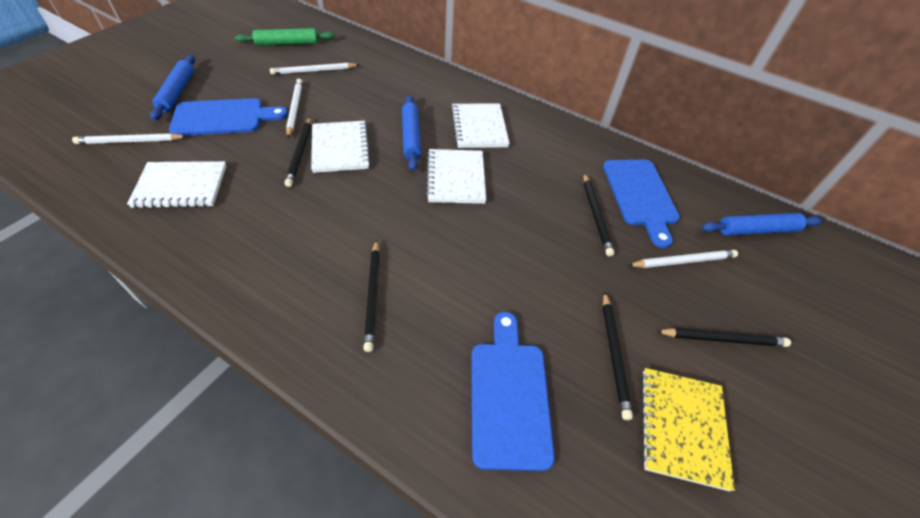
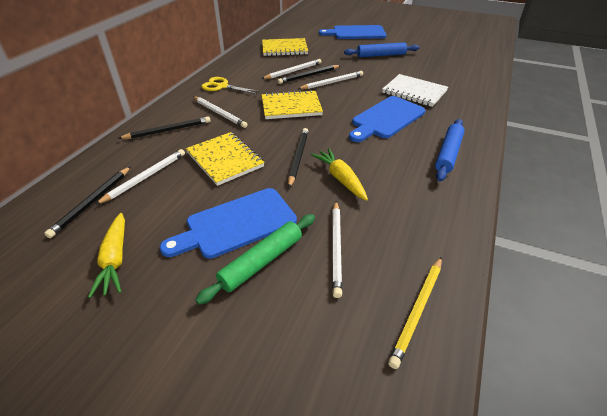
black pencil: [284,117,311,187] [363,240,380,352] [584,173,614,257] [603,291,633,420] [656,328,791,347] = 5 -> [44,166,131,238] [118,116,211,139] [278,65,341,84] [288,128,308,188] = 4
blue rolling pin: [150,55,195,121] [402,95,421,171] [701,213,823,236] = 3 -> [344,42,419,57] [435,119,464,181] = 2
white notebook: [127,161,226,209] [311,121,371,173] [426,149,486,204] [451,104,510,148] = 4 -> [382,74,448,107] = 1
white pencil: [72,133,187,144] [270,63,359,75] [286,79,303,138] [628,250,738,268] = 4 -> [95,149,185,205] [193,96,248,128] [262,59,322,79] [298,71,363,89] [332,201,342,298] = 5
yellow carrot: none = 0 -> [88,213,125,298] [311,148,368,201] = 2
yellow notebook: [641,368,735,491] = 1 -> [186,132,265,186] [262,38,308,56] [262,90,323,119] = 3
yellow pencil: none = 0 -> [388,257,442,369] = 1
yellow scissors: none = 0 -> [201,77,261,94] = 1

